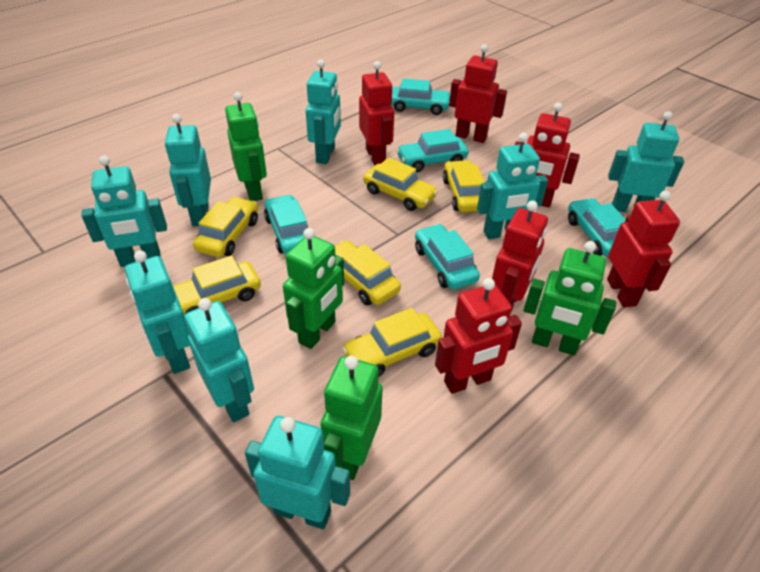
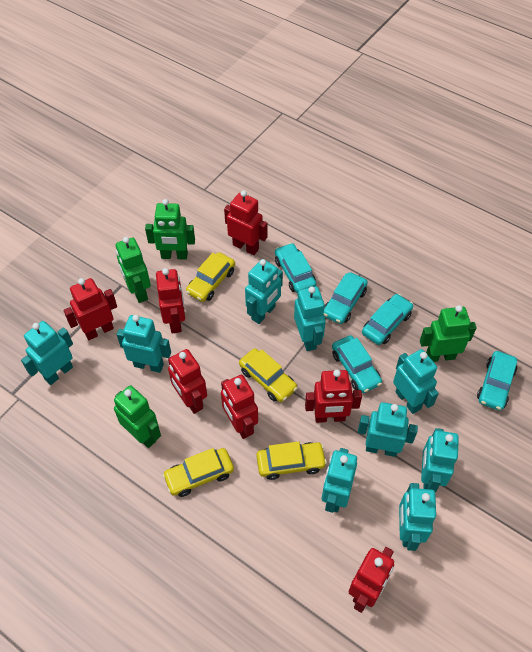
red robot: [359,61,394,165] [435,278,522,394] [449,44,507,143] [492,201,548,312] [515,102,580,208] [607,191,680,307] = 6 -> [63,278,117,340] [156,268,185,333] [168,349,207,414] [221,375,258,439] [224,190,268,255] [305,370,362,423] [349,547,394,613] = 7
turquoise robot: [81,155,167,267] [125,250,190,374] [165,114,211,226] [184,298,254,422] [245,416,350,530] [306,59,341,164] [477,133,548,239] [608,111,684,212] = 8 -> [21,321,73,385] [117,315,171,373] [245,259,283,324] [294,287,326,351] [322,448,357,513] [358,402,418,457] [393,349,439,414] [399,483,436,551] [421,428,459,493] = 9
yellow car: [173,255,261,315] [193,197,258,257] [335,241,401,305] [342,308,442,377] [363,158,438,211] [443,160,485,212] = 6 -> [163,448,234,497] [186,252,235,302] [239,348,298,402] [256,441,327,480] = 4

